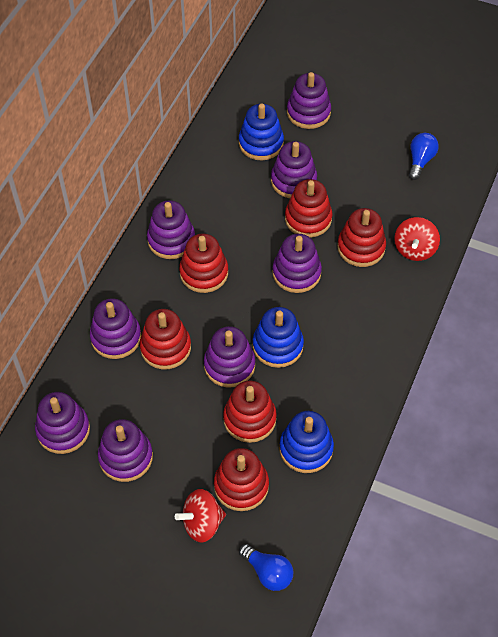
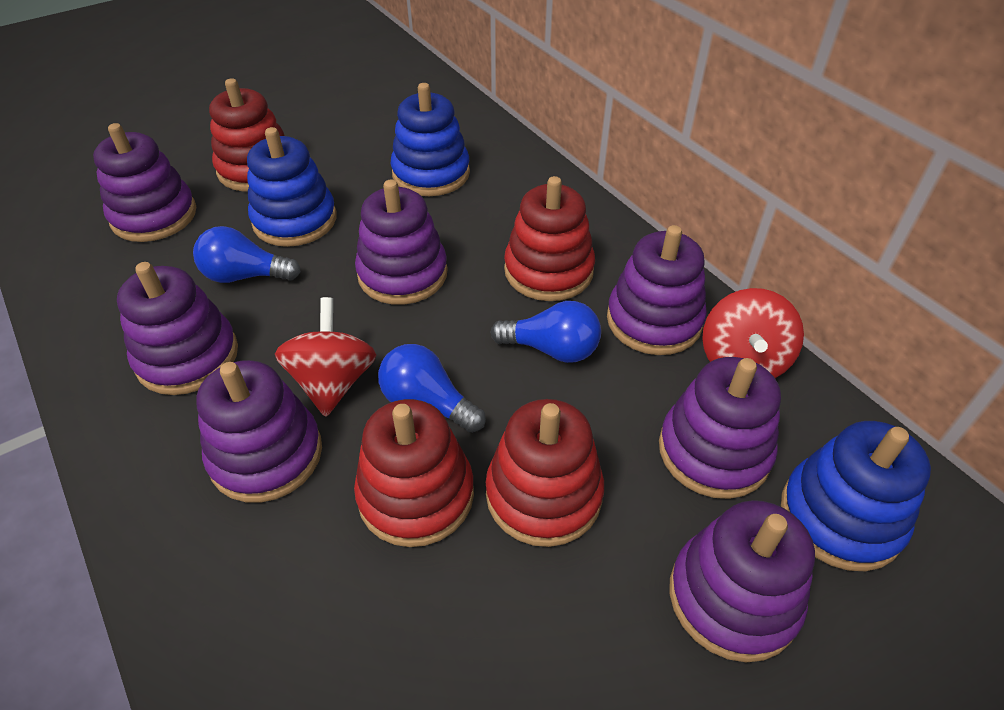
blue light bulb: [239,544,293,591] [409,133,439,180] = 2 -> [193,226,301,283] [378,344,486,433] [490,301,601,363] = 3
purple stacking toy: [35,392,90,454] [90,298,141,359] [98,419,153,482] [147,200,195,259] [204,326,255,388] [271,141,317,198] [272,234,322,293] [287,72,331,129] = 8 -> [93,123,196,242] [117,262,238,395] [196,360,322,503] [355,179,448,305] [607,225,707,355] [659,357,781,499] [670,500,815,662] = 7
red stacking toy: [140,309,191,369] [179,234,228,293] [214,448,269,511] [223,381,277,443] [285,179,332,238] [337,208,386,267] = 6 -> [209,78,285,191] [354,399,474,547] [486,399,604,547] [504,176,595,301] = 4

